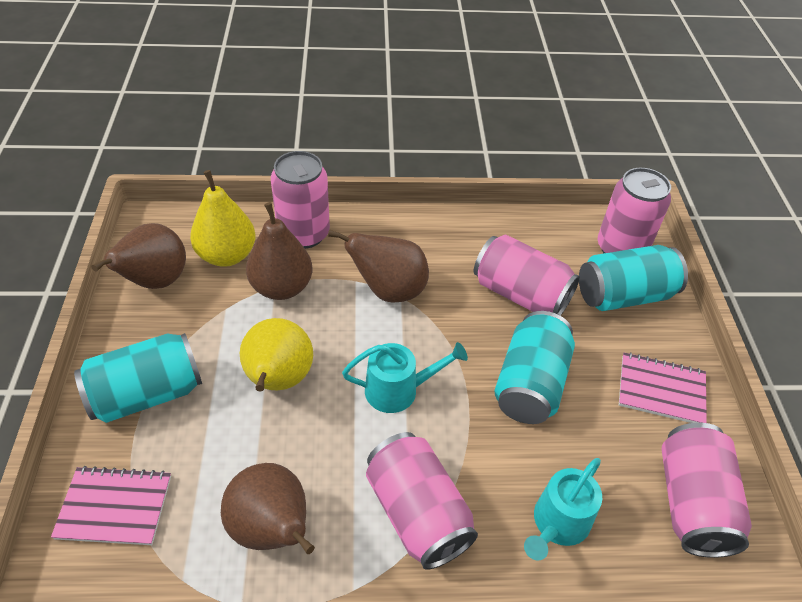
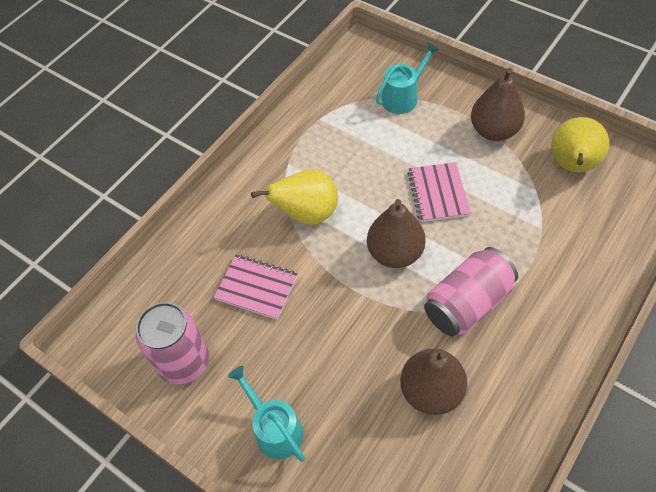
brown pear: [91,223,186,289] [221,463,315,554] [246,202,312,300] [328,229,429,302] = 4 -> [367,199,426,268] [400,349,467,415] [471,68,525,141] = 3
pink can: [271,151,330,249] [366,432,478,570] [474,235,580,316] [598,168,671,253] [662,423,752,558] = 5 -> [136,302,209,385] [424,247,518,336] = 2
turquoise can: [74,333,202,423] [494,311,575,424] [579,245,688,311] = 3 -> none = 0

